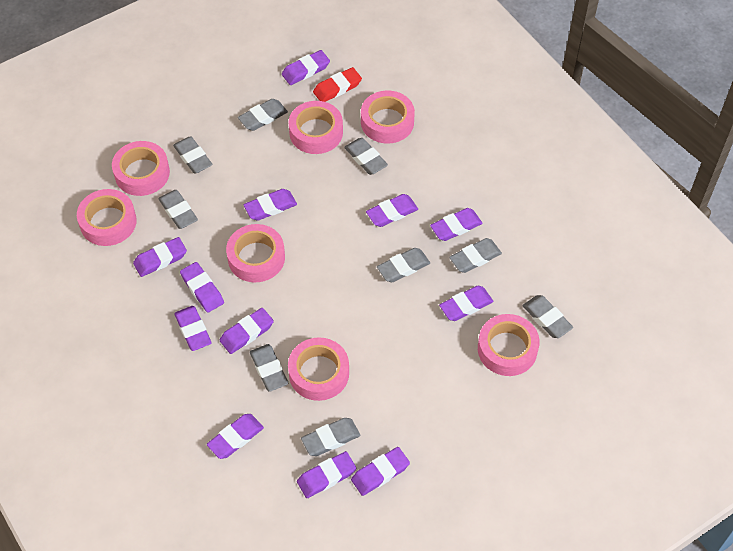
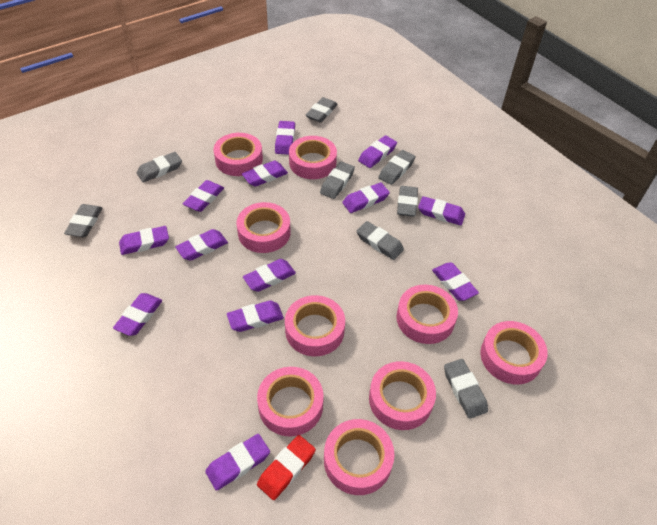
grey eraser: [158,190,198,229] [173,136,212,174] [238,99,288,131] [250,344,288,392] [301,418,360,456] [344,138,388,175] [377,248,430,282] [449,238,502,273] [523,295,573,338] = 9 -> [64,204,102,237] [137,152,182,182] [306,97,338,123] [320,161,355,199] [357,221,404,260] [378,150,415,185] [397,186,418,217] [444,359,488,419] = 8
pink tape: [77,189,137,246] [112,141,170,196] [226,224,285,282] [288,101,343,154] [288,337,349,401] [361,90,415,144] [478,314,540,376] = 7 -> [213,133,263,176] [237,202,291,253] [257,367,324,436] [285,295,345,356] [289,136,337,179] [324,419,394,495] [369,361,436,430] [397,285,458,344] [480,321,548,384] = 9
purple eraser: [133,237,187,277] [174,306,212,351] [180,262,224,313] [207,414,264,459] [220,308,274,354] [243,189,297,221] [282,50,330,85] [297,451,356,498] [351,447,410,496] [366,194,418,227] [430,208,482,241] [439,286,493,321] = 12 -> [113,293,162,336] [119,226,169,255] [175,229,228,261] [183,180,224,212] [205,434,270,491] [227,300,284,332] [242,161,288,187] [243,259,296,292] [275,121,295,155] [342,183,390,213] [358,135,397,168] [418,196,465,225] [432,262,479,301] = 13

